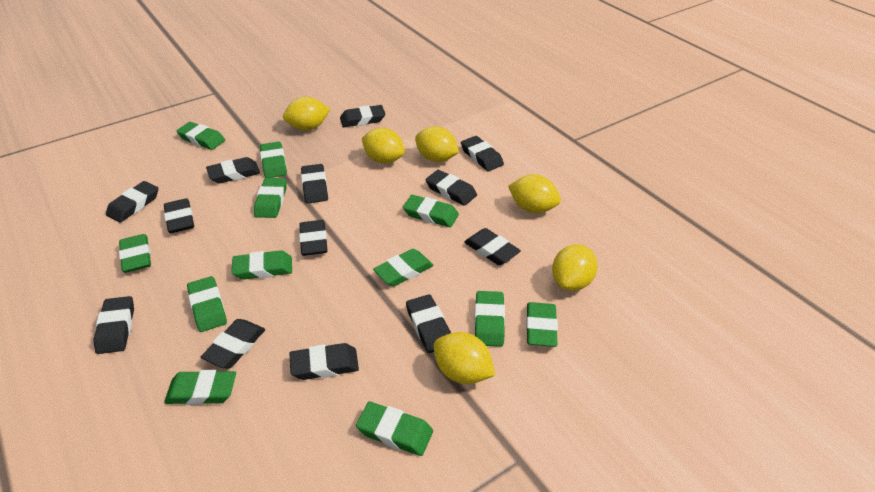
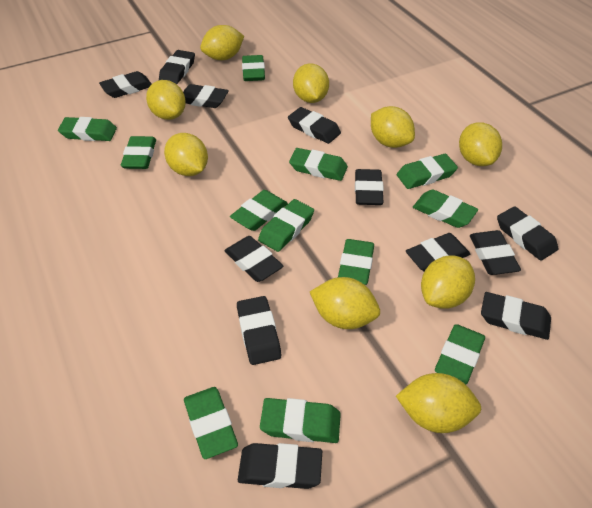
black eraser: [93,296,134,354] [106,181,159,223] [164,198,194,233] [201,319,265,368] [206,157,260,183] [289,343,359,380] [299,220,328,256] [301,164,328,204] [340,105,385,127] [406,294,451,353] [425,170,477,206] [461,136,504,171] [464,228,521,265] = 13 -> [99,71,152,98] [159,50,195,84] [183,84,229,108] [225,236,283,282] [237,296,281,365] [238,443,322,489] [288,107,341,144] [355,169,384,205] [406,233,470,271] [470,230,521,275] [481,292,551,340] [497,206,558,261] = 12
yellow lemon: [283,97,330,131] [362,128,405,164] [415,126,459,162] [434,332,495,384] [508,174,561,213] [552,244,598,291] = 6 -> [146,80,186,120] [164,133,208,176] [200,25,244,60] [293,63,329,103] [310,277,380,329] [371,106,415,148] [396,373,481,433] [421,255,475,309] [459,122,502,166] = 9

